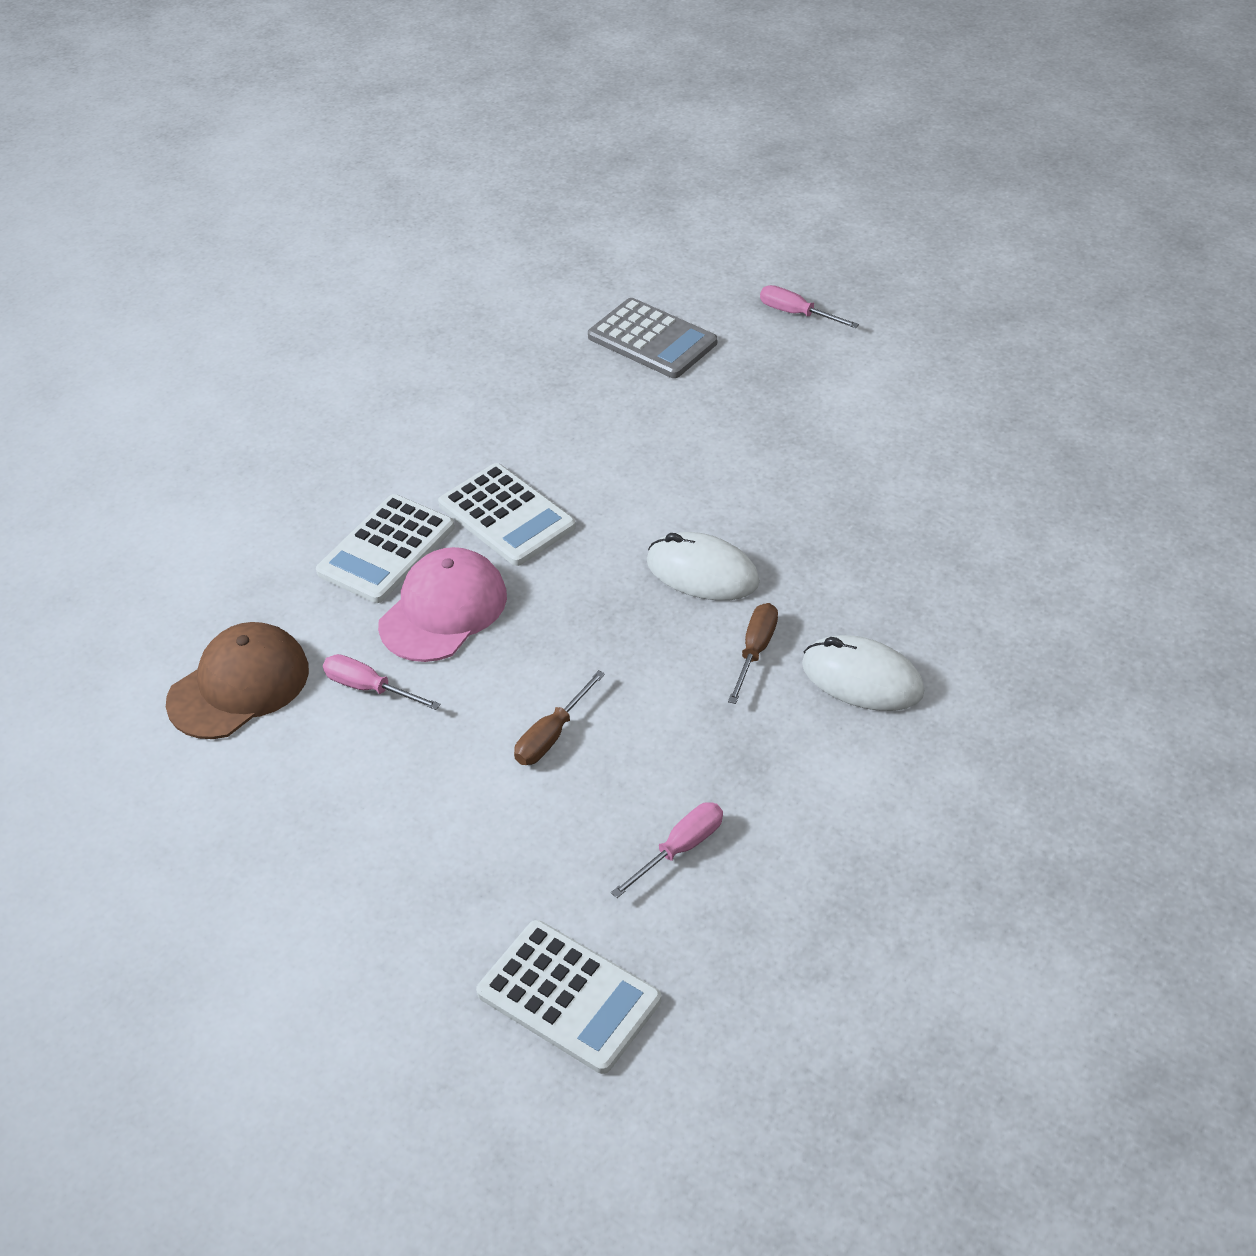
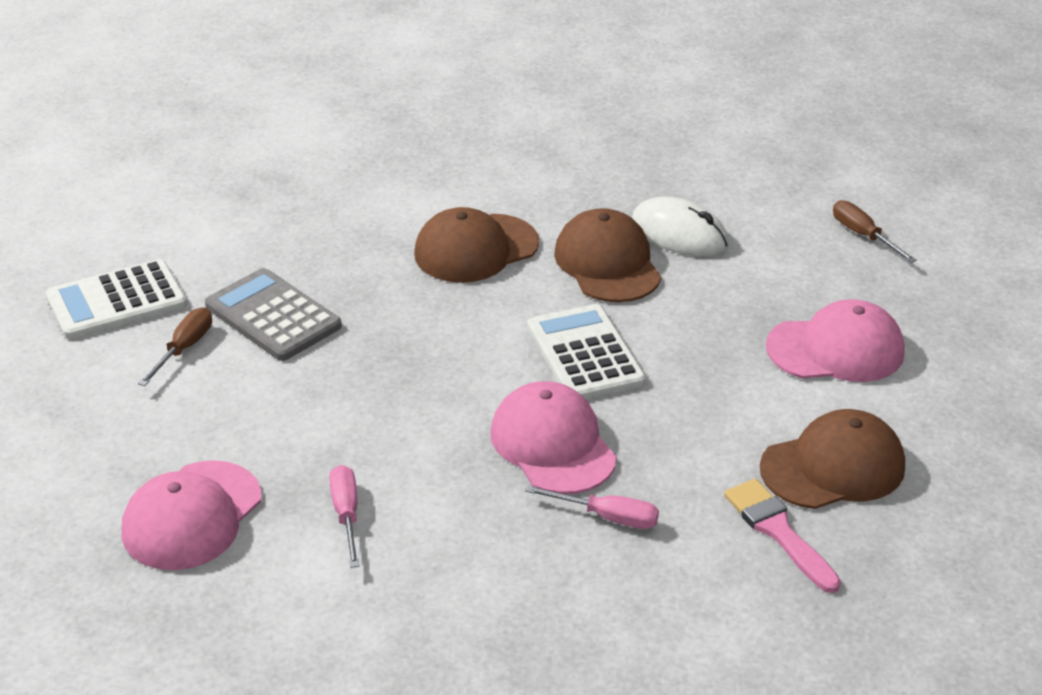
brown cap: [166,622,309,739] = 1 -> [414,207,539,283] [554,208,661,302] [760,409,905,509] = 3
pink brush: none = 0 -> [724,479,841,593] = 1
pink cap: [378,547,507,662] = 1 -> [121,460,261,570] [490,381,617,494] [766,299,905,382] = 3
pink screwdriver: [323,654,440,710] [611,802,723,898] [760,285,859,328] = 3 -> [329,465,359,568] [525,485,659,529] = 2
white calculator: [316,494,455,603] [438,463,576,566] [476,920,661,1074] = 3 -> [46,259,187,339] [527,304,646,399] = 2
white mouse: [647,532,760,600] [802,635,924,711] = 2 -> [632,196,729,257] = 1

